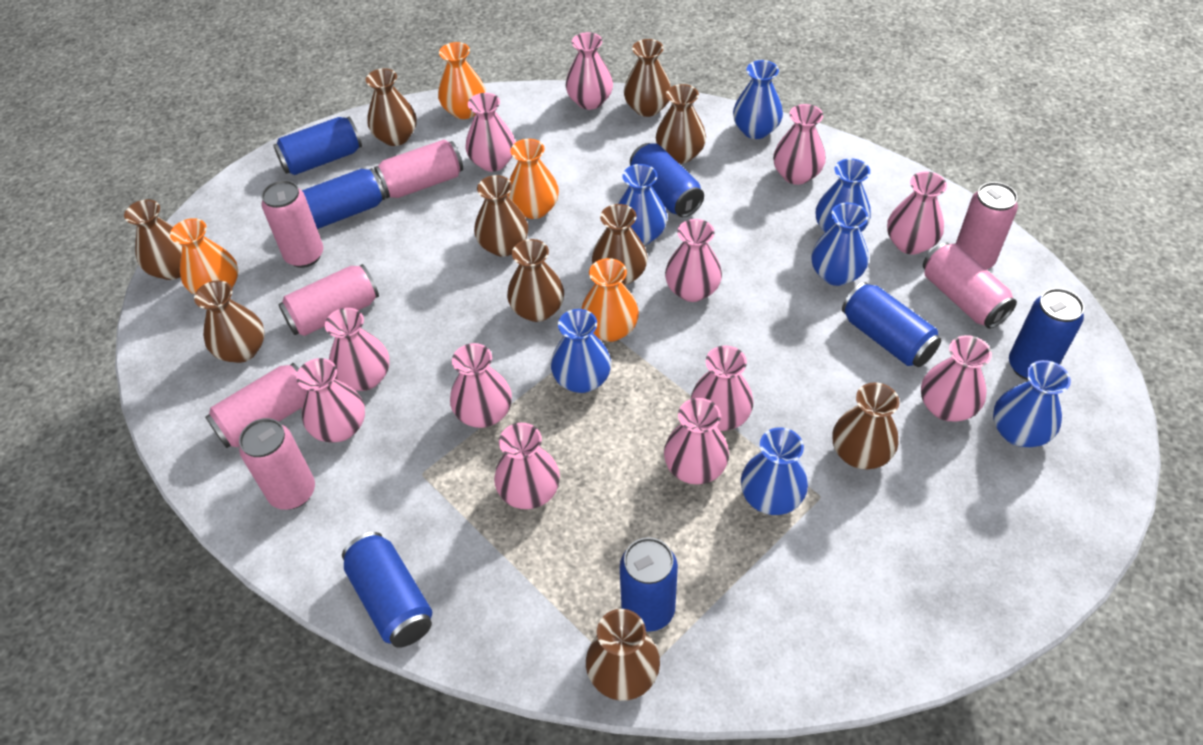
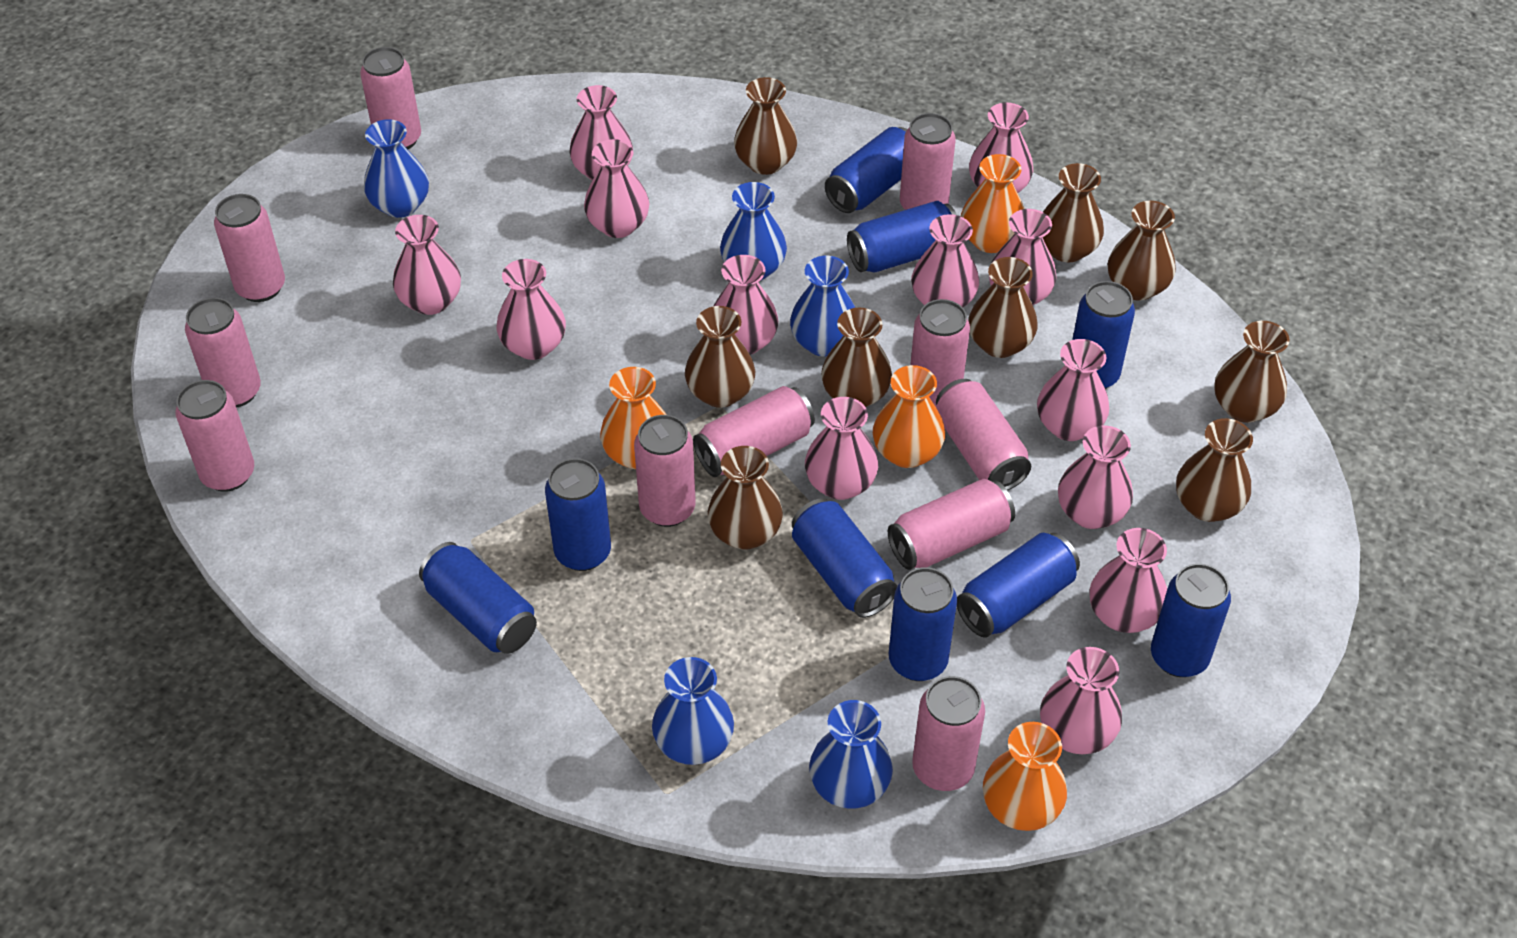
blue can: [273,117,362,175] [302,168,385,229] [342,532,432,648] [620,537,678,632] [630,143,704,217] [842,282,941,367] [1009,288,1084,380] = 7 -> [419,542,537,654] [545,458,611,571] [792,498,897,618] [825,127,907,213] [847,201,957,273] [889,567,957,681] [957,533,1080,638] [1072,281,1135,389] [1151,563,1231,677] = 9
blue vase: [551,309,611,393] [618,164,667,245] [733,60,783,139] [741,427,808,515] [811,202,869,286] [816,158,871,232] [993,360,1071,447] = 7 -> [364,119,429,218] [652,657,734,765] [720,182,787,281] [790,256,856,356] [809,700,893,809] = 5
brown vase: [124,199,182,280] [194,280,265,363] [366,68,417,146] [474,175,528,257] [507,239,564,322] [586,609,660,701] [592,204,648,286] [624,39,671,117] [656,84,706,164] [832,382,899,469] = 10 -> [685,306,755,408] [708,446,783,549] [734,77,797,175] [821,307,892,407] [968,257,1038,358] [1043,163,1104,262] [1108,201,1176,300] [1176,418,1253,522] [1215,321,1290,423] = 9
pink can: [205,363,307,448] [239,418,315,510] [261,180,323,268] [278,264,379,336] [374,140,463,199] [923,242,1017,329] [956,182,1018,269] = 7 -> [175,380,254,492] [185,298,261,408] [214,194,285,302] [360,47,421,149] [634,415,696,527] [693,386,815,477] [888,479,1015,570] [900,113,956,210] [910,299,970,406] [912,676,985,791] [936,379,1031,490] = 11
pink vase: [296,358,365,443] [325,308,389,391] [450,343,512,428] [465,93,516,172] [494,423,560,509] [565,32,613,110] [664,398,729,485] [665,219,722,302] [691,346,754,431] [773,104,826,185] [887,172,947,254] [921,335,992,422] = 12 -> [393,215,461,315] [496,259,566,360] [569,85,633,180] [584,139,649,238] [714,255,778,355] [805,397,878,500] [911,214,979,307] [969,103,1033,193] [989,209,1057,305] [1037,339,1109,441] [1040,647,1122,754] [1058,425,1133,529] [1090,528,1167,633] = 13

